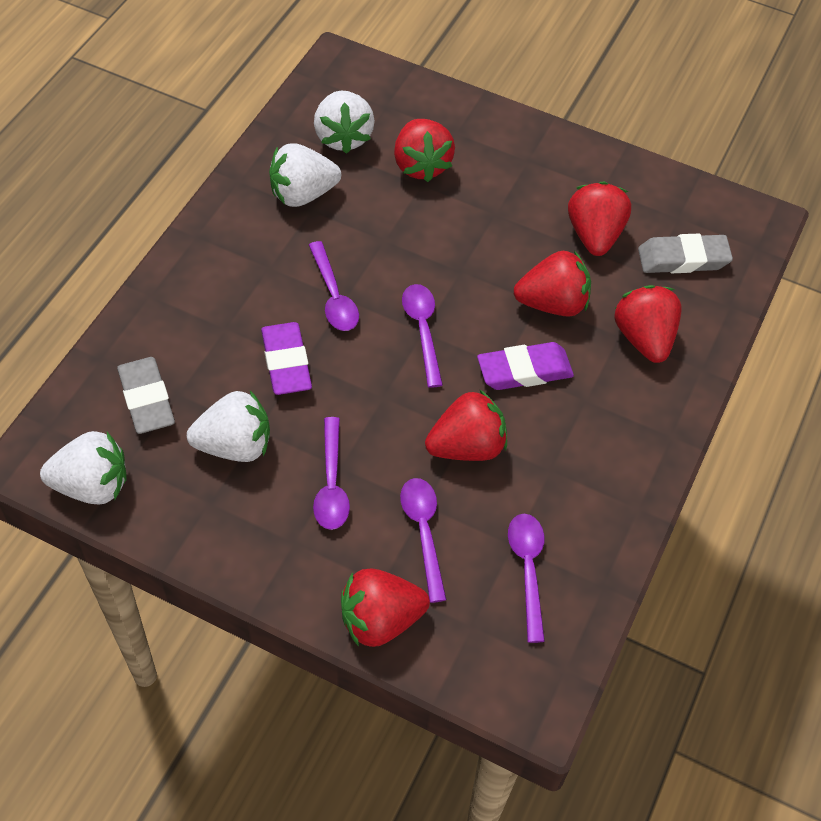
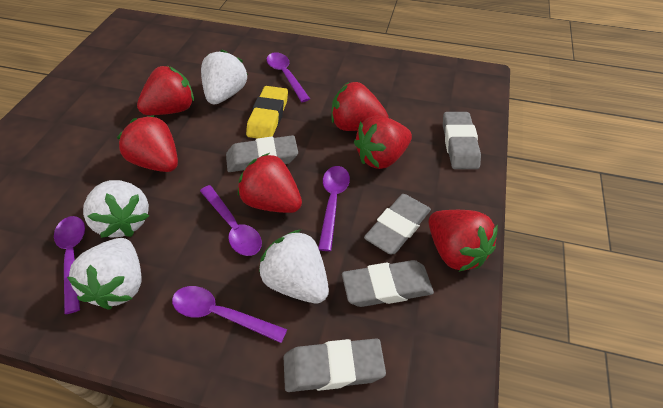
grey eraser: [117,357,175,434] [638,234,733,273] = 2 -> [226,135,298,172] [284,338,386,392] [342,260,434,307] [364,194,431,254] [443,112,481,169] = 5
purple eraser: [261,322,312,395] [477,342,574,390] = 2 -> none = 0
yellow eraser: none = 0 -> [246,86,288,138] = 1

